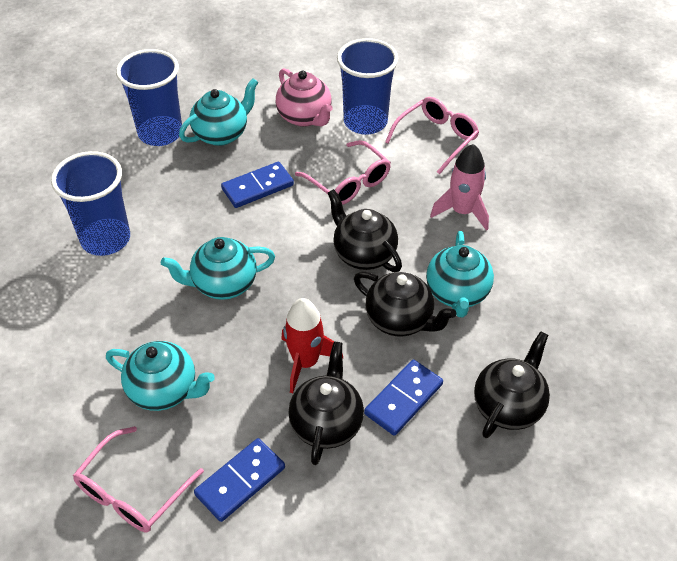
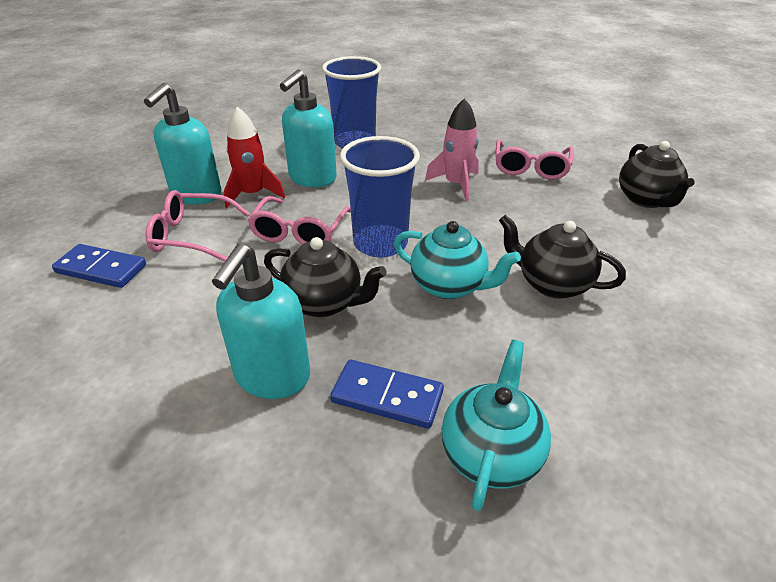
black teapot: [289,342,364,465] [328,189,402,272] [354,272,456,337] [474,331,550,438] = 4 -> [264,237,386,317] [499,215,626,299] [619,141,695,208] = 3
blue cup: [51,151,130,256] [116,49,182,146] [337,38,399,135] = 3 -> [322,56,381,149] [340,136,420,258] = 2
blue domino: [194,438,285,522] [221,162,294,208] [364,360,443,436] = 3 -> [52,244,146,288] [330,359,444,429] = 2
pink teapot: [276,68,333,127] = 1 -> none = 0
turquoise soap dispenser: none = 0 -> [144,83,222,204] [212,244,310,399] [280,69,337,187] = 3
turquoise teapot: [106,341,215,411] [161,237,275,300] [179,78,258,146] [426,231,494,317] = 4 -> [394,221,521,299] [442,340,551,511] = 2

